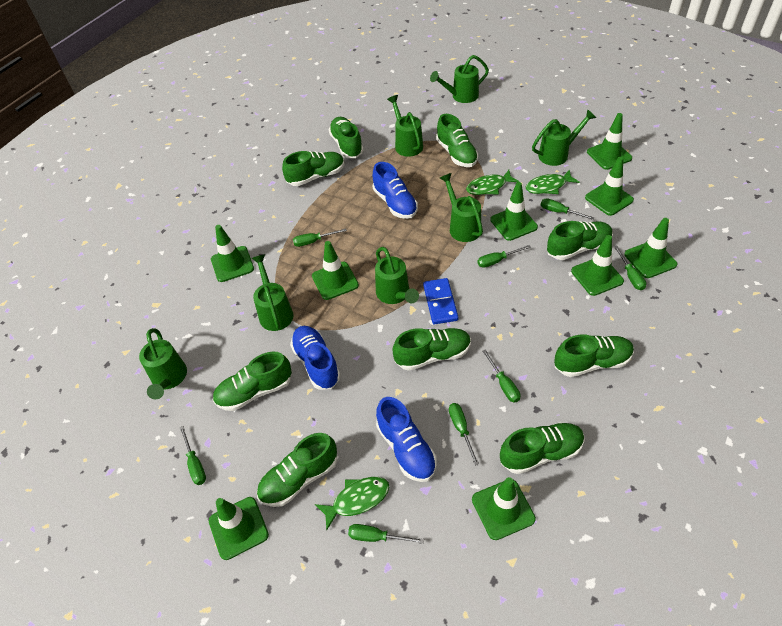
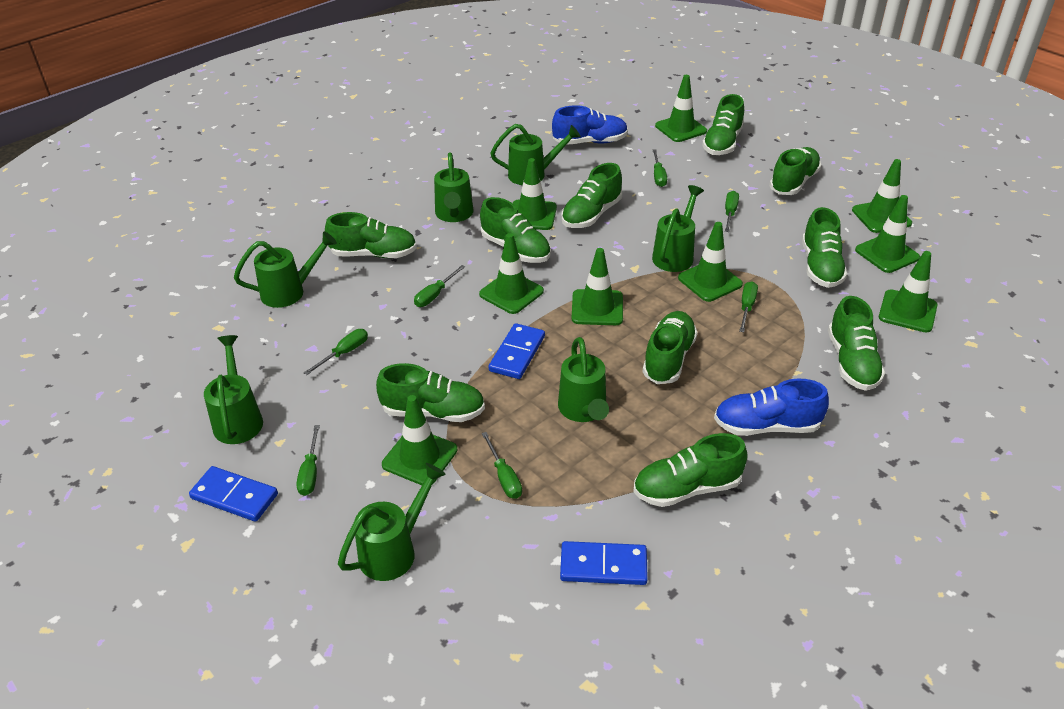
blue domino: [423,278,458,324] = 1 -> [189,466,278,522] [488,323,545,379] [560,541,648,585] = 3
blue shoe: [290,326,340,390] [373,162,418,219] [376,397,437,482] = 3 -> [552,105,628,144] [714,379,829,436] = 2
green fish: [315,477,389,530] [466,170,519,195] [526,170,580,194] = 3 -> none = 0
green screwdriver: [179,426,206,485] [293,229,347,247] [348,524,424,544] [449,403,479,466] [477,245,531,268] [482,349,521,403] [541,198,594,220] [614,245,646,290] = 8 -> [296,425,320,496] [304,329,368,375] [414,265,465,307] [482,432,522,499] [653,149,667,187] [725,191,739,232] [739,281,758,332] = 7
green shoe: [213,352,292,411] [257,433,337,507] [282,151,344,186] [329,117,364,158] [393,328,471,371] [436,114,478,167] [500,422,585,474] [547,221,613,260] [554,334,634,377] = 9 -> [325,212,417,258] [376,363,485,422] [480,197,551,263] [561,163,622,228] [633,433,748,507] [643,311,698,384] [702,94,744,155] [769,147,821,195] [802,207,847,288] [828,296,885,391] = 10

